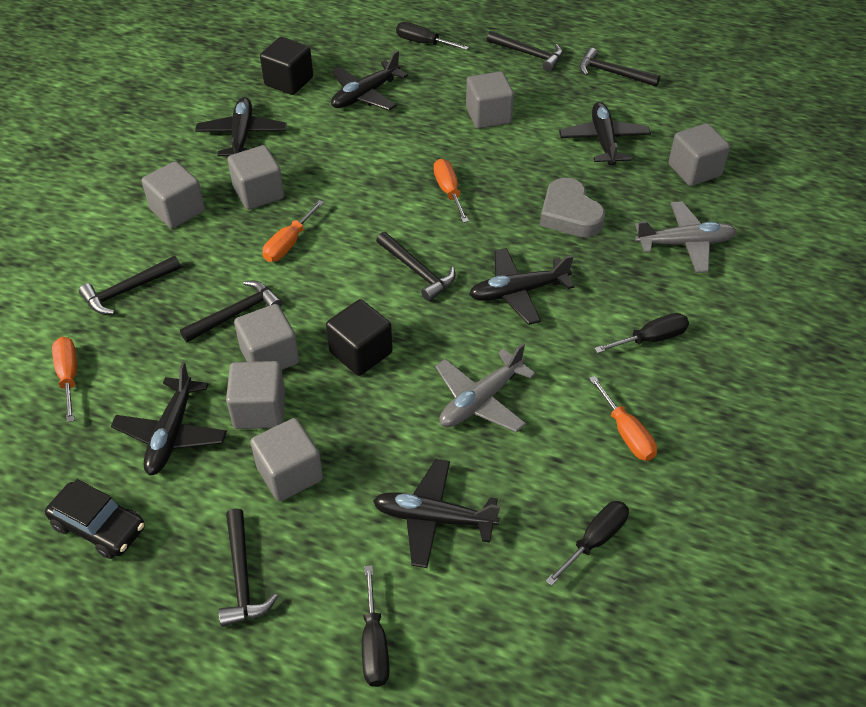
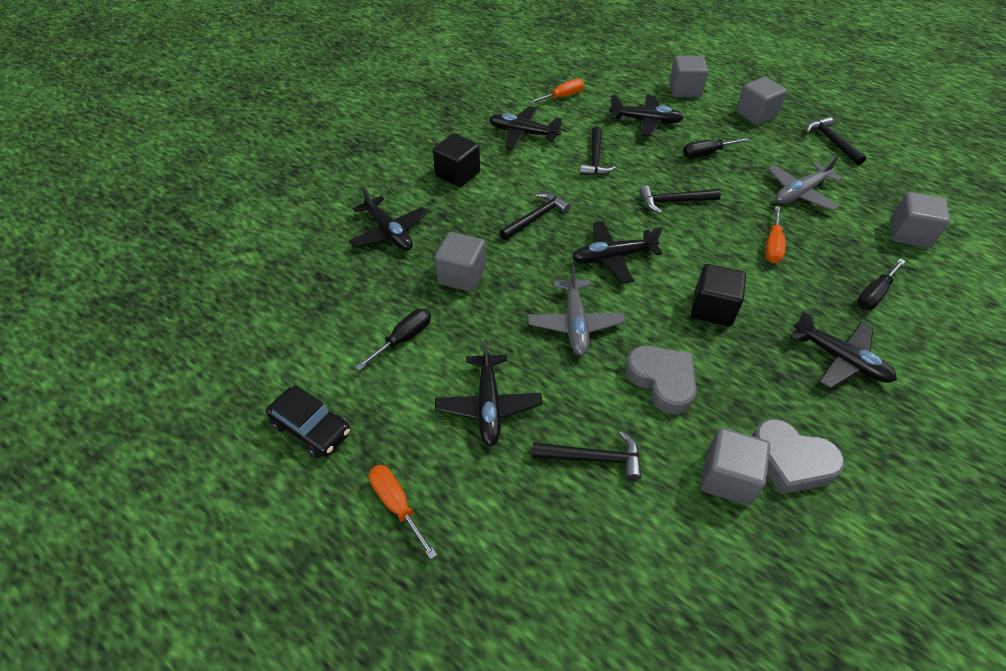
black hammer: [79,256,181,314] [180,281,282,342] [218,508,278,627] [376,232,456,301] [487,31,563,72] [579,48,660,87] = 6 -> [499,192,571,240] [532,431,642,481] [580,126,616,176] [639,185,721,213] [806,116,866,165] = 5
black screwdriver: [362,565,390,687] [396,22,469,50] [545,501,629,586] [594,313,689,353] = 4 -> [356,309,431,370] [683,138,750,158] [857,259,906,310] = 3
grey cube: [142,161,205,228] [226,361,285,429] [228,145,284,210] [234,304,299,370] [250,418,323,501] [466,71,514,129] [668,123,730,186] = 7 -> [434,232,486,292] [669,55,708,98] [700,428,770,505] [736,77,787,125] [890,192,950,248] = 5
grey heart: [540,178,605,237] = 1 -> [625,346,697,414] [752,419,844,494] = 2
orange screwdriver: [52,337,77,422] [263,200,324,262] [434,159,469,223] [589,376,657,461] = 4 -> [369,465,437,559] [529,78,584,104] [765,206,786,263] = 3

